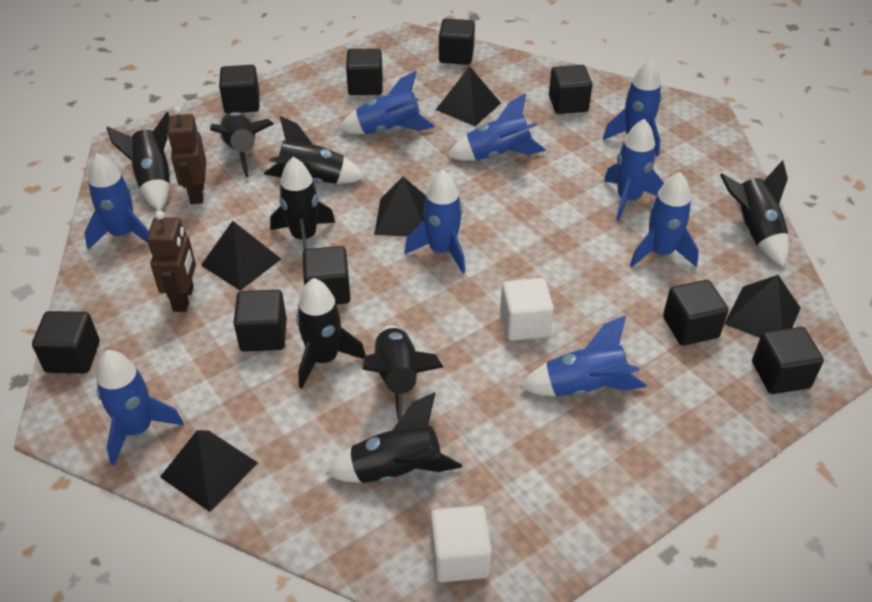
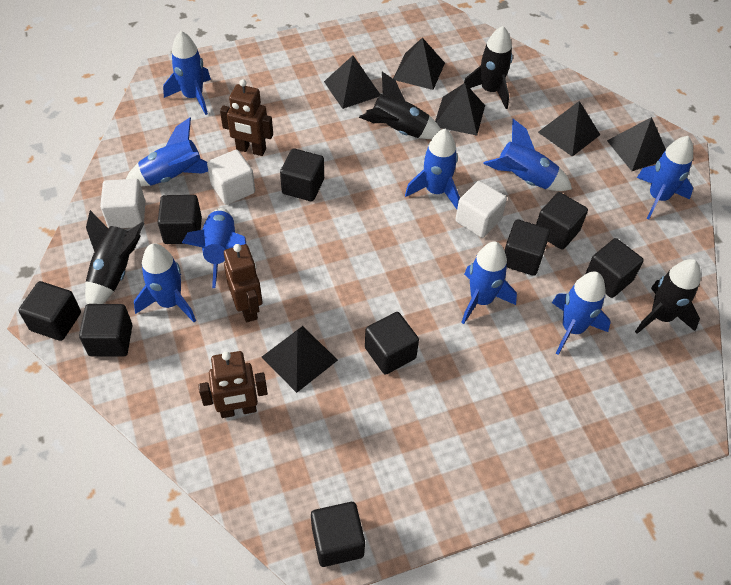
black pyramid: [160,430,258,512] [201,221,281,291] [374,177,426,237] [436,66,501,126] [725,275,801,338] = 5 -> [262,326,338,393] [324,55,380,109] [393,38,445,90] [435,83,485,136] [538,101,600,157] [607,117,666,171] = 6
black rocket: [107,112,171,210] [210,112,274,177] [264,116,365,184] [270,157,335,250] [296,278,366,388] [326,392,462,483] [362,325,443,422] [720,160,789,267] = 8 -> [85,210,144,304] [359,72,441,139] [464,26,513,109] [635,259,701,334] = 4
brown robot: [147,210,196,312] [167,106,206,204] = 2 -> [198,351,268,418] [220,79,273,156] [224,244,262,322] = 3
white cube: [431,505,492,583] [500,278,554,341] = 2 -> [100,179,145,228] [207,150,255,205] [456,181,507,238] = 3

